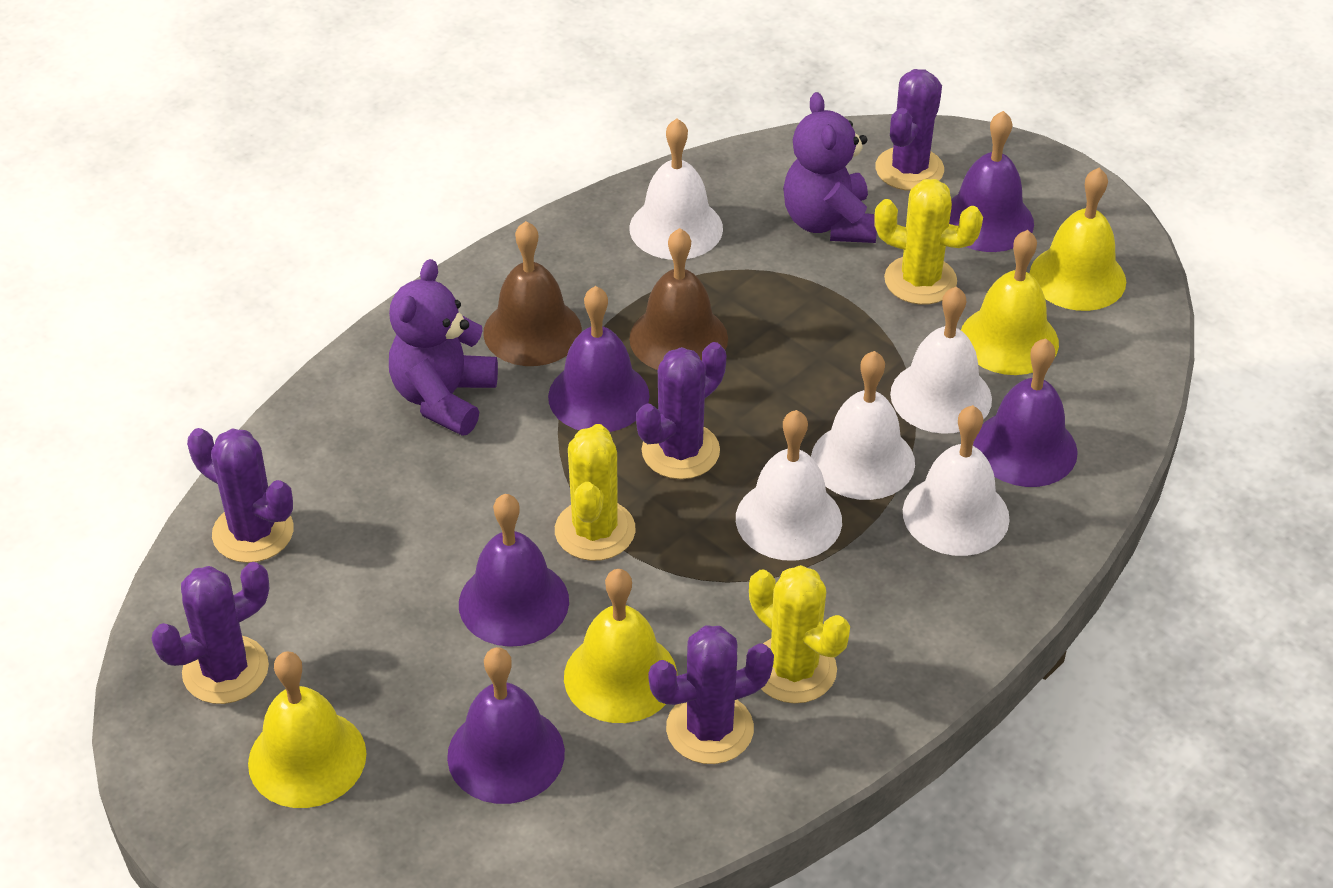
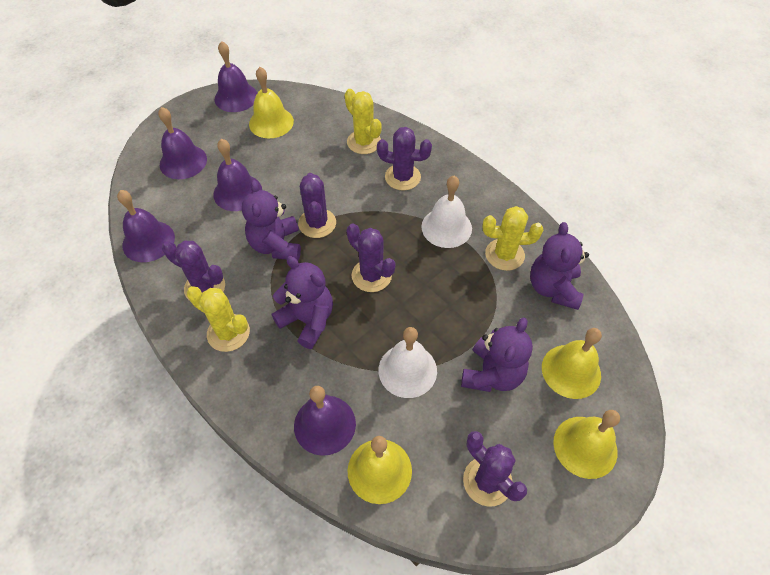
brown bell: [483,221,582,366] [629,228,728,370] = 2 -> none = 0
purple teddy bear: [389,259,498,436] [783,92,877,243] = 2 -> [242,180,301,260] [272,256,333,349] [461,317,533,392] [530,222,589,310] = 4
white bell: [629,118,723,260] [736,410,842,561] [811,351,915,500] [890,286,992,434] [903,405,1010,556] = 5 -> [379,327,437,398] [421,176,472,248] = 2

